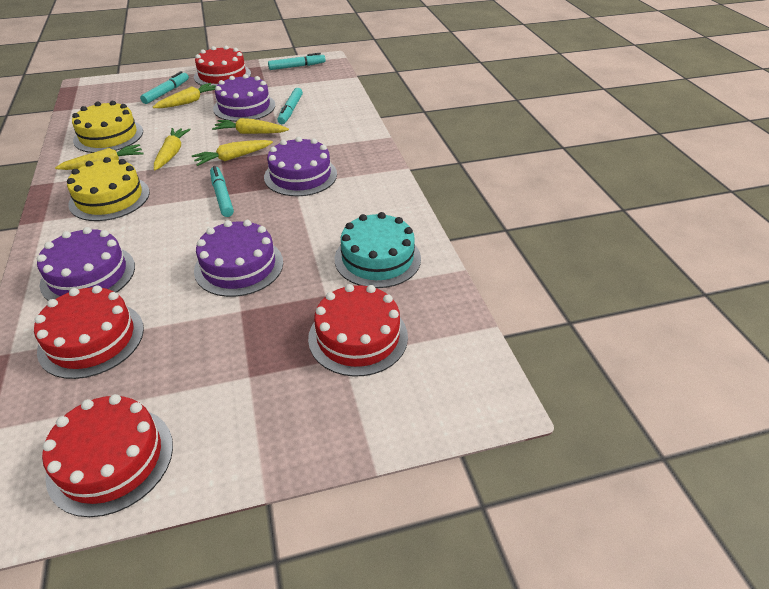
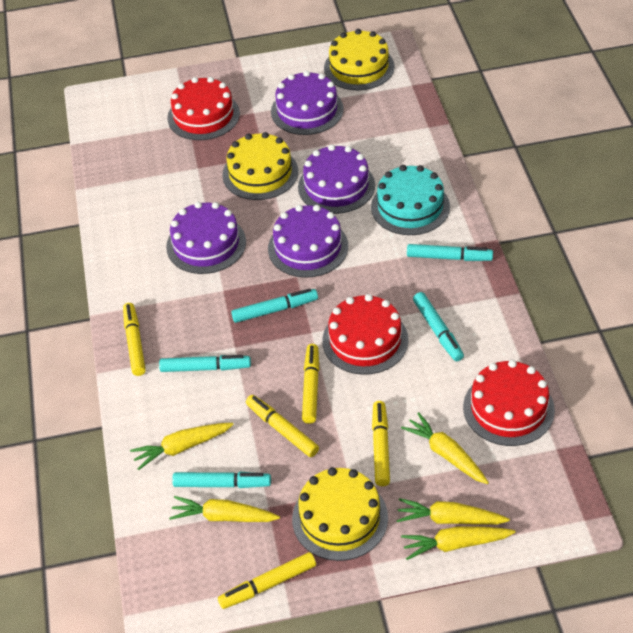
red cake: [34,285,144,379] [42,394,173,517] [194,46,251,86] [308,284,408,377] = 4 -> [167,77,240,140] [322,294,408,375] [463,360,555,446] = 3
turquoise marker: [140,71,189,104] [210,166,234,217] [268,53,325,70] [277,88,303,124] = 4 -> [159,355,251,372] [172,472,271,488] [231,289,318,323] [407,244,493,261] [413,292,464,361] = 5
yellow cake: [67,157,150,221] [72,101,143,153] = 2 -> [222,132,298,200] [292,467,388,561] [324,29,395,90] = 3
yellow marker: none = 0 -> [123,303,146,376] [218,552,316,609] [246,395,319,457] [302,344,319,424] [372,401,390,486] = 5

